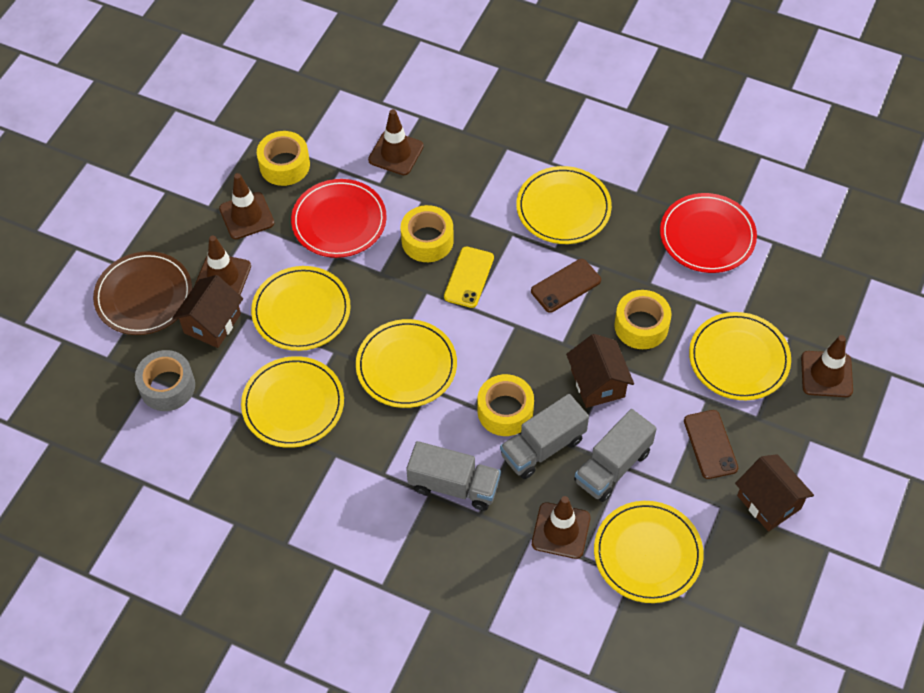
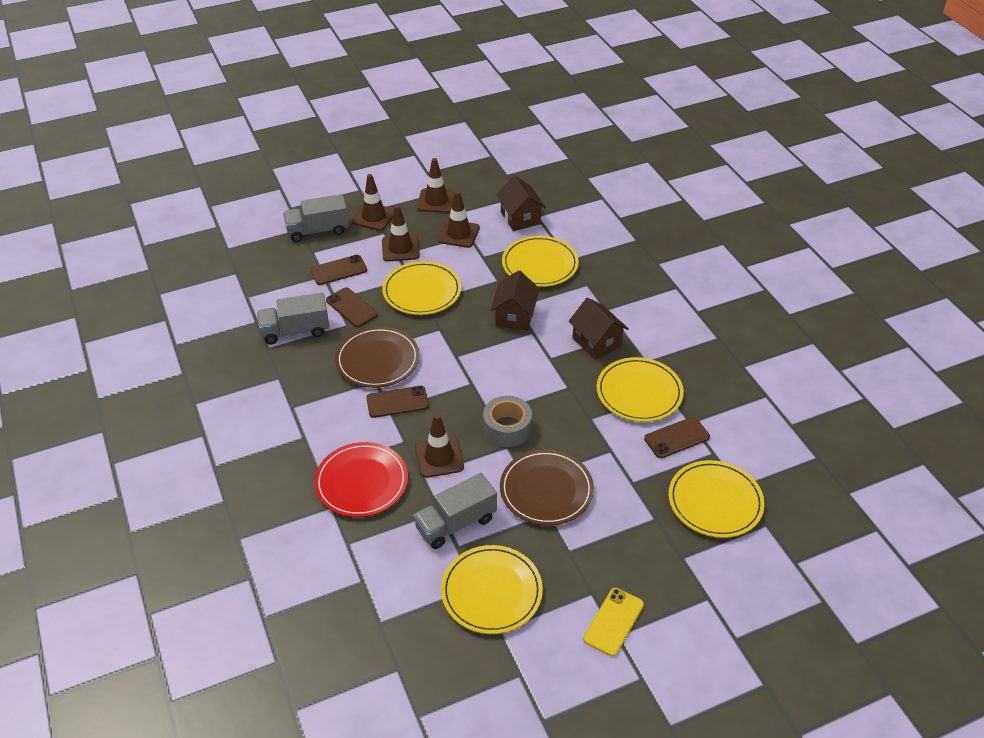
brown phone: [531,259,601,313] [684,410,738,479] = 2 -> [311,255,367,285] [326,287,378,327] [366,386,429,418] [644,417,710,458] = 4
brown plate: [93,251,192,335] = 1 -> [335,327,419,388] [500,449,594,525] = 2
red plate: [291,179,387,258] [660,193,757,273] = 2 -> [314,442,408,517] = 1
yellow plate: [241,356,344,448] [251,266,351,351] [356,319,457,408] [516,166,612,244] [594,501,704,603] [689,312,791,400] = 6 -> [382,261,461,315] [441,545,543,634] [502,236,579,287] [597,357,684,422] [668,460,765,538] = 5
yellow tape: [257,131,310,186] [401,205,454,262] [478,374,534,436] [614,290,671,349] = 4 -> none = 0

